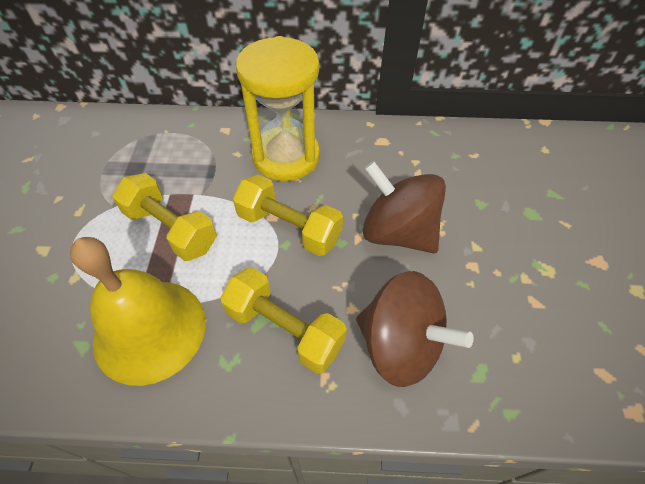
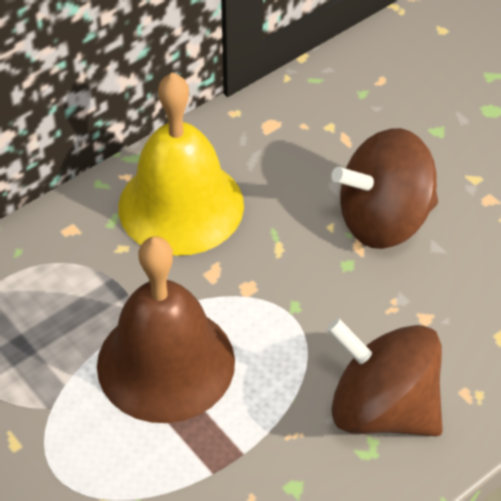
brown bell: none = 0 -> [97,236,235,423] = 1
yellow dumbbell: [112,173,217,261] [220,267,347,374] [233,174,343,256] = 3 -> none = 0
yellow hourglass: [236,36,320,181] = 1 -> none = 0

